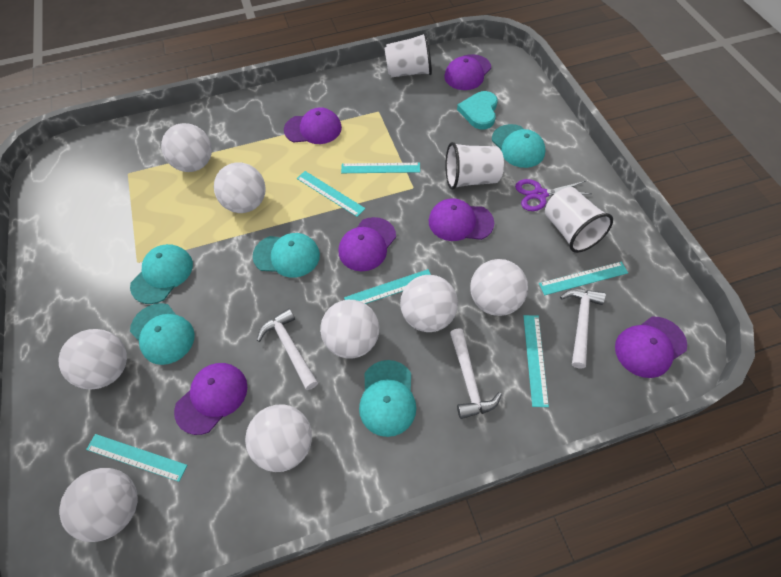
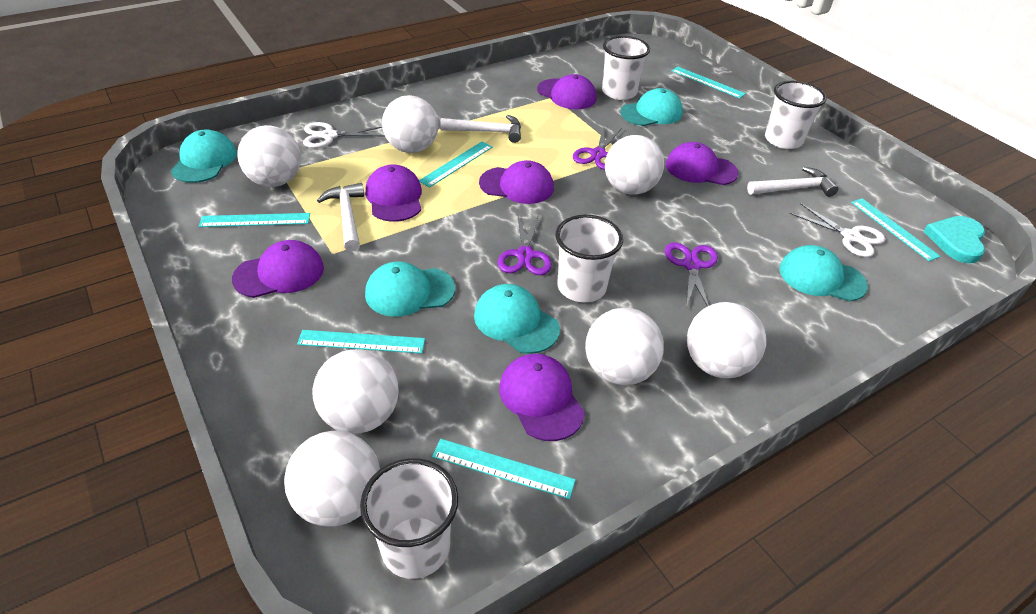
purple scissors: [515,179,591,211] = 1 -> [498,213,552,275] [573,127,622,170] [665,242,718,308] = 3
white ball: [59,329,127,390] [59,468,138,542] [161,123,212,172] [214,163,266,213] [245,404,312,472] [320,300,379,358] [400,275,458,332] [470,259,528,316] = 8 -> [237,125,301,187] [284,431,380,527] [312,349,399,434] [382,95,438,153] [585,308,664,385] [605,135,664,195] [687,302,766,378] = 7
white cup: [385,32,432,77] [445,142,504,190] [545,187,613,253] = 3 -> [360,458,458,579] [556,215,623,302] [602,36,650,100] [765,81,827,149] = 4
white scissors: none = 0 -> [303,122,385,148] [790,203,885,257] = 2

